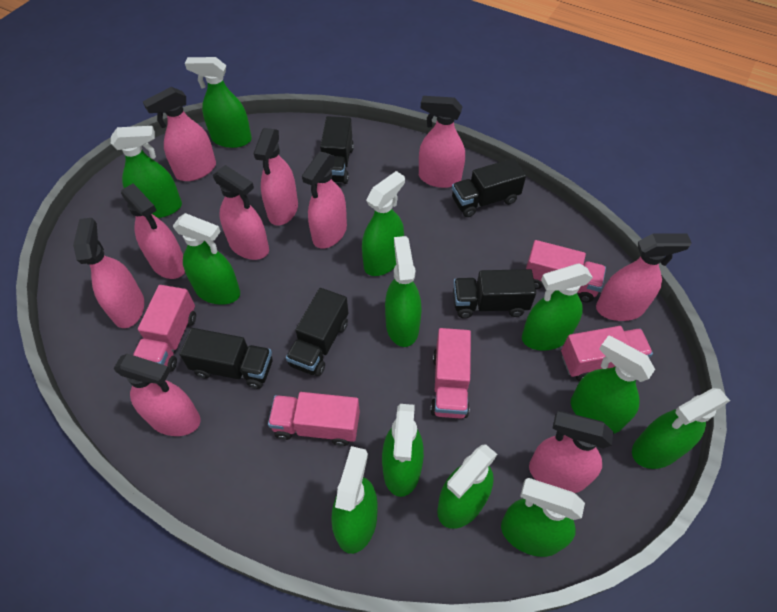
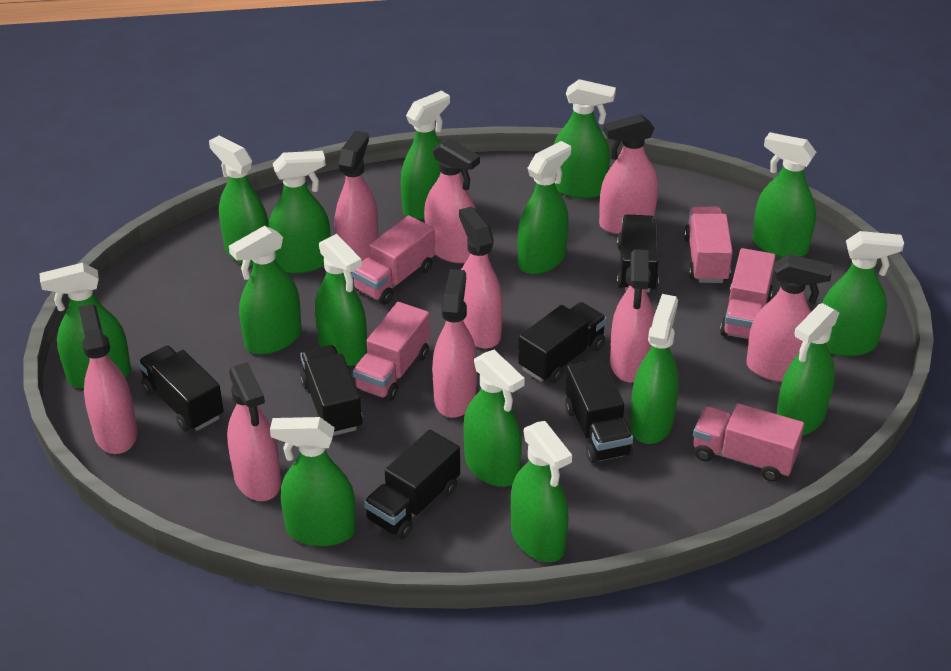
black truck: [179,328,273,389] [286,288,348,376] [320,116,354,184] [452,158,526,217] [453,269,536,318] = 5 -> [138,346,224,432] [300,345,363,436] [364,430,460,539] [518,302,607,383] [565,359,633,463] [617,215,659,292] = 6
green spray bottle: [111,126,182,218] [173,213,240,305] [185,57,252,148] [331,446,378,554] [362,171,405,276] [382,404,424,497] [385,236,422,347] [437,444,497,529] [501,478,585,557] [522,264,593,351] [571,335,655,434] [632,388,730,469] = 12 -> [40,263,131,389] [209,136,269,267] [229,226,302,355] [268,151,330,274] [270,417,356,546] [315,234,367,366] [401,91,450,220] [463,350,525,487] [511,421,572,562] [518,141,571,274] [553,79,616,199] [630,294,679,444] [753,132,816,258] [776,303,839,436] [822,231,904,356] = 15
pink spray bottle: [73,218,144,328] [114,354,201,436] [121,183,185,279] [143,87,216,181] [213,165,269,260] [253,128,298,225] [302,151,347,248] [419,96,465,188] [529,411,614,493] [596,234,692,321] = 10 -> [78,304,138,454] [227,362,281,501] [335,131,378,261] [424,138,480,263] [432,269,477,418] [459,206,503,349] [599,114,658,234] [610,249,654,383] [747,254,833,382] = 9

